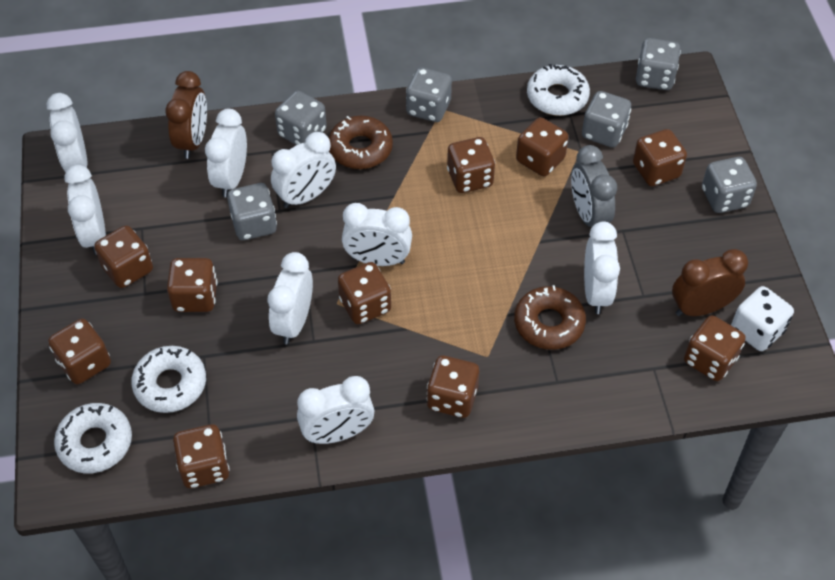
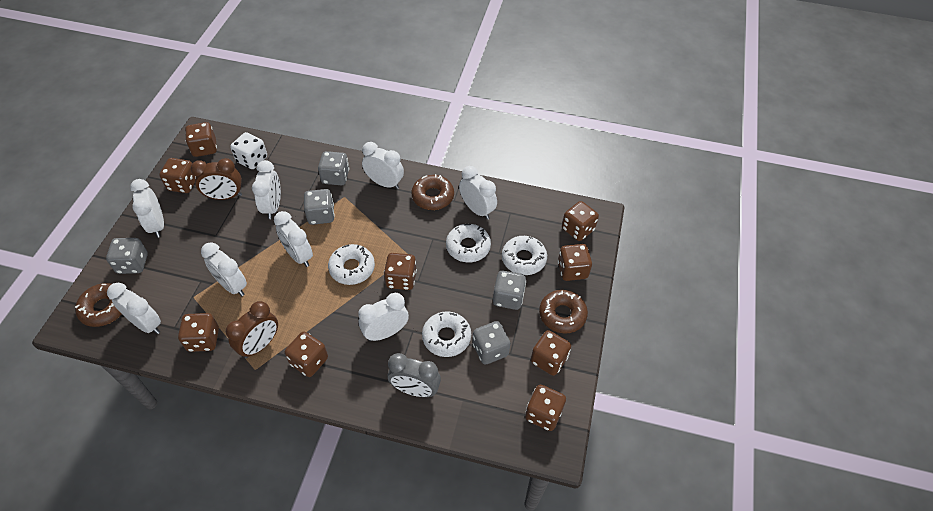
brown dice: [48,319,111,384] [94,225,153,288] [167,258,217,312] [173,424,230,488] [338,262,391,324] [427,356,480,418] [447,137,495,193] [516,117,569,176] [633,129,687,186] [684,315,746,381] = 10 -> [159,158,196,193] [178,313,219,352] [185,122,217,157] [284,332,328,377] [384,253,417,290] [525,385,566,431] [531,330,571,376] [558,244,592,281] [562,201,599,241] = 9
brown donut: [329,116,393,169] [514,285,586,350] = 2 -> [75,283,122,327] [412,174,454,210] [539,290,588,334] = 3
grey dice: [227,183,277,240] [275,91,327,145] [406,67,452,122] [582,91,631,147] [636,38,681,90] [702,157,757,213] = 6 -> [106,238,148,274] [304,189,335,225] [318,151,349,185] [472,321,510,365] [493,271,526,310] = 5
white donut: [54,403,132,473] [131,346,206,413] [527,64,590,116] = 3 -> [328,244,375,285] [422,311,471,357] [446,224,491,262] [502,236,547,275] = 4

